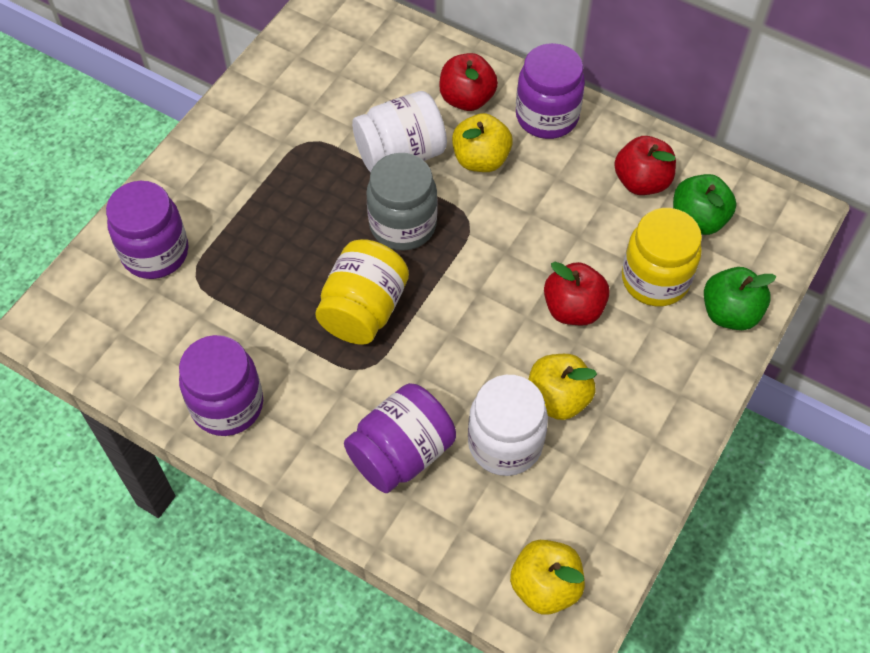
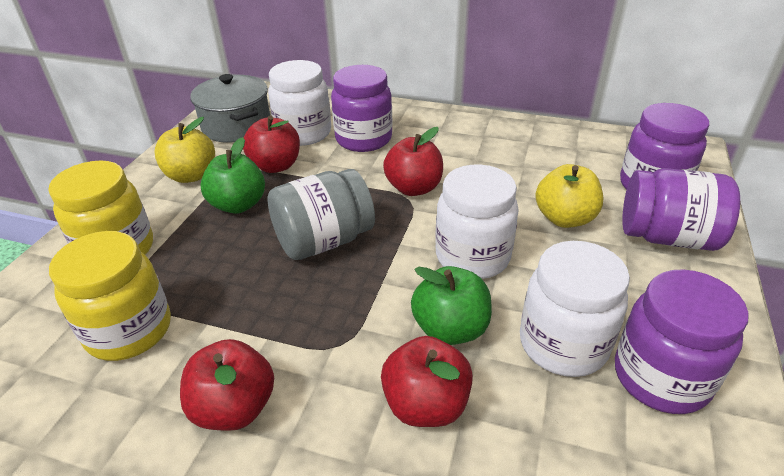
grey pot: none = 0 -> [190,74,270,143] = 1
red apple: [439,53,498,111] [544,262,610,325] [614,136,676,195] = 3 -> [180,339,274,431] [243,116,300,173] [381,336,473,427] [383,127,443,196] = 4
white jar: [352,91,447,172] [468,375,548,476] = 2 -> [268,60,331,146] [435,164,519,279] [520,241,630,377] = 3
yellow apple: [452,113,513,172] [510,540,585,615] [528,354,597,420] = 3 -> [154,117,215,183] [535,164,603,228] = 2

